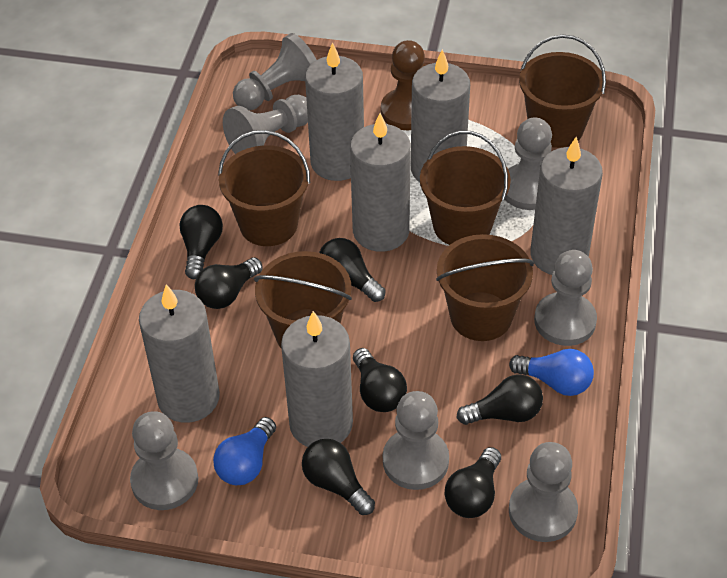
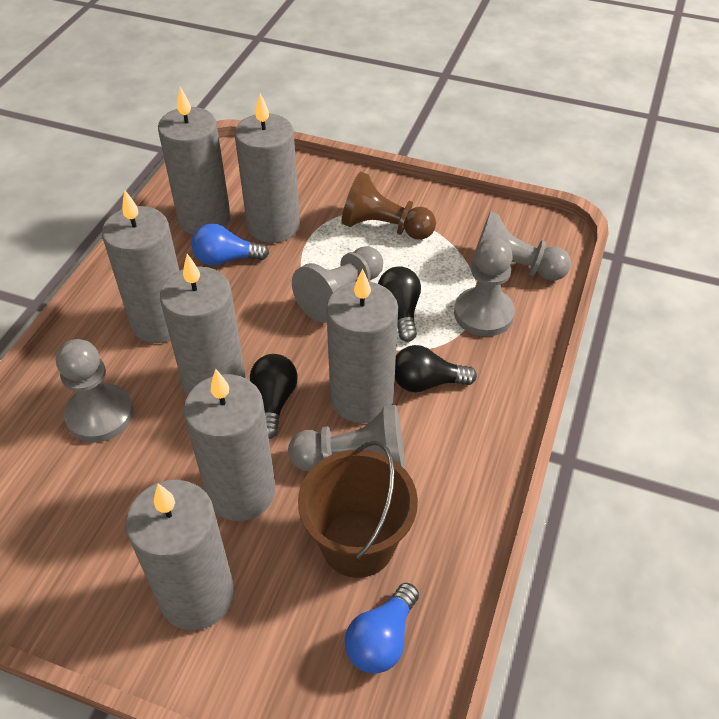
black light bulb: [179,205,223,279] [195,257,263,309] [302,439,375,515] [319,238,385,302] [353,348,407,412] [445,447,501,518] [457,375,543,425] = 7 -> [250,354,298,439] [378,266,421,342] [395,345,477,392] = 3
brown bucket: [218,130,310,246] [254,251,352,349] [420,131,511,245] [436,234,534,341] [519,35,606,148] = 5 -> [298,440,418,578] = 1
grey candle: [139,284,220,423] [281,311,353,447] [305,42,364,181] [350,113,411,252] [411,49,470,182] [531,137,603,275] = 6 -> [102,190,179,343] [126,480,234,630] [158,87,231,235] [160,254,246,397] [184,369,276,521] [235,94,300,243] [326,269,398,423] = 7
grey pawn: [130,411,198,510] [223,95,308,154] [233,33,317,110] [383,391,449,490] [505,117,552,210] [509,442,578,542] [534,250,597,346] = 7 -> [56,339,133,442] [288,405,405,471] [292,246,383,323] [454,238,515,336] [471,211,571,281] = 5

